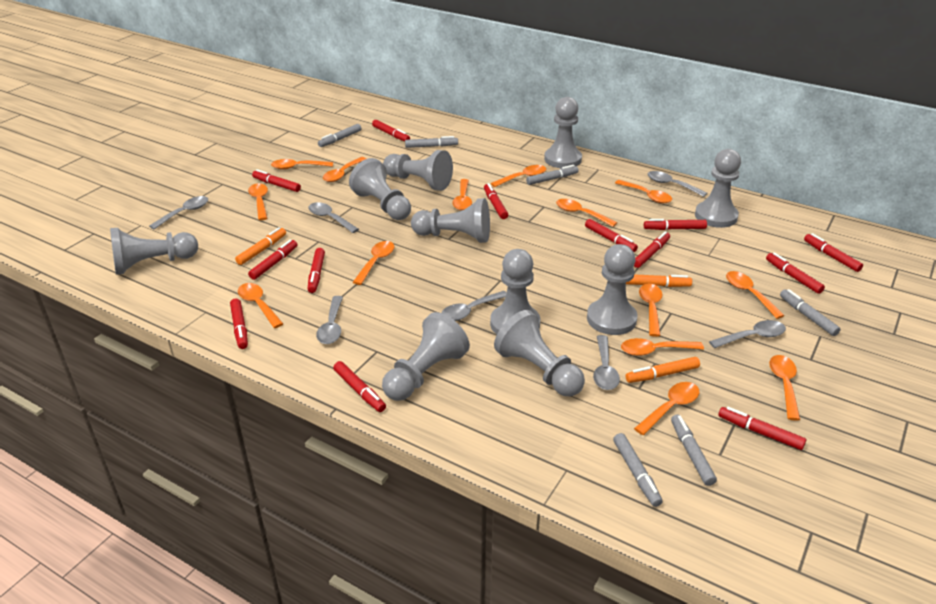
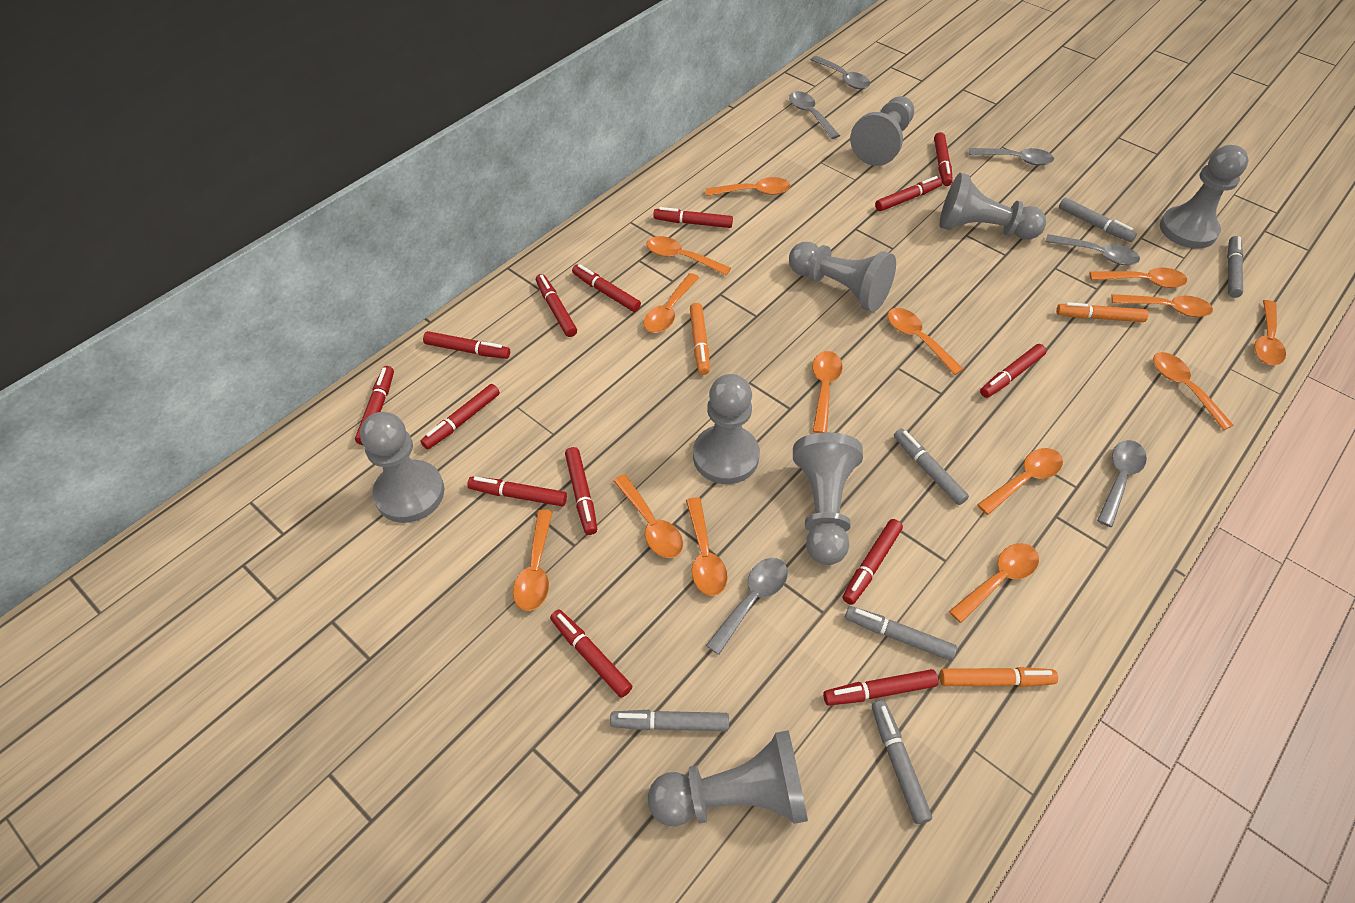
grey pawn: [110,228,198,275] [349,158,411,220] [382,312,470,401] [383,150,453,191] [411,198,490,243] [490,249,540,335] [494,310,585,396] [544,97,582,168] [587,244,638,335] [695,149,741,228] = 10 -> [360,412,444,523] [648,730,808,827] [693,374,760,484] [789,242,896,312] [793,432,863,565] [850,96,914,166] [939,173,1046,240] [1160,145,1249,249] = 8
grey spoon: [149,196,208,229] [308,202,359,233] [316,296,343,344] [441,291,506,321] [593,335,620,390] [648,171,707,197] [709,320,786,348] = 7 -> [706,558,788,655] [789,91,840,139] [811,56,870,89] [969,148,1054,165] [1045,234,1140,265] [1097,440,1147,527] = 6
red marker: [230,298,248,349] [248,239,297,280] [252,169,301,192] [307,248,325,293] [333,361,386,412] [372,120,410,141] [484,183,508,219] [585,219,638,252] [634,231,670,268] [644,219,707,230] [718,407,806,450] [766,252,825,294] [804,233,863,272] = 13 -> [355,366,394,445] [421,384,500,449] [423,331,510,359] [467,476,567,506] [536,274,577,337] [550,610,633,698] [565,447,597,535] [572,264,641,312] [653,207,733,228] [823,669,938,706] [843,519,903,605] [875,176,942,211] [934,132,953,186] [980,344,1047,398] = 14

